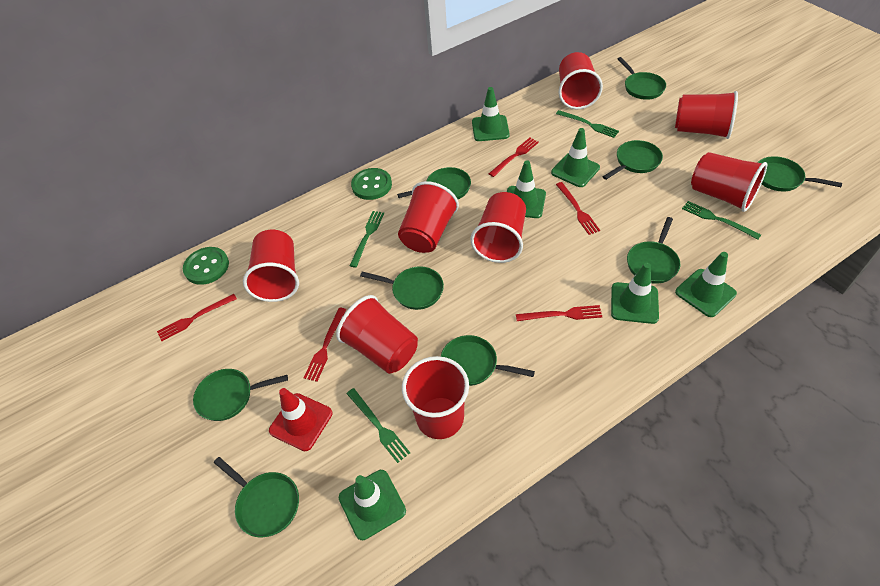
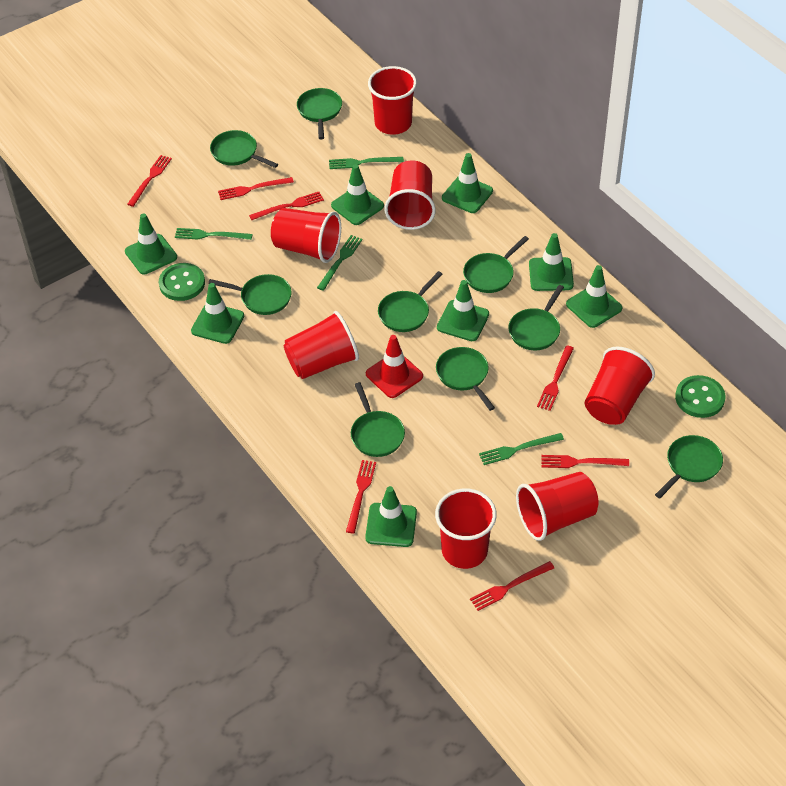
green traffic cone: [339,470,406,540] [472,87,510,141] [507,160,546,218] [551,128,600,187] [611,263,659,324] [675,252,737,317] = 6 -> [125,213,177,274] [191,283,244,344] [331,164,384,225] [365,486,417,547] [437,280,489,341] [442,153,493,213] [529,233,574,291] [566,265,622,328] = 8
red cup: [243,230,299,302] [336,295,418,374] [398,181,459,253] [402,356,469,439] [471,192,526,263] [559,52,603,109] [675,91,738,139] [691,152,767,212] = 8 -> [271,208,341,263] [284,311,359,379] [368,66,417,135] [384,160,436,230] [435,488,497,569] [516,472,599,541] [585,346,655,425] = 7
red fork: [157,294,237,341] [304,308,346,382] [489,138,539,177] [516,305,602,321] [556,182,600,235] = 5 -> [127,155,172,207] [218,177,294,200] [249,192,324,220] [346,460,376,534] [470,561,554,611] [537,346,574,411] [541,455,629,468] = 7

